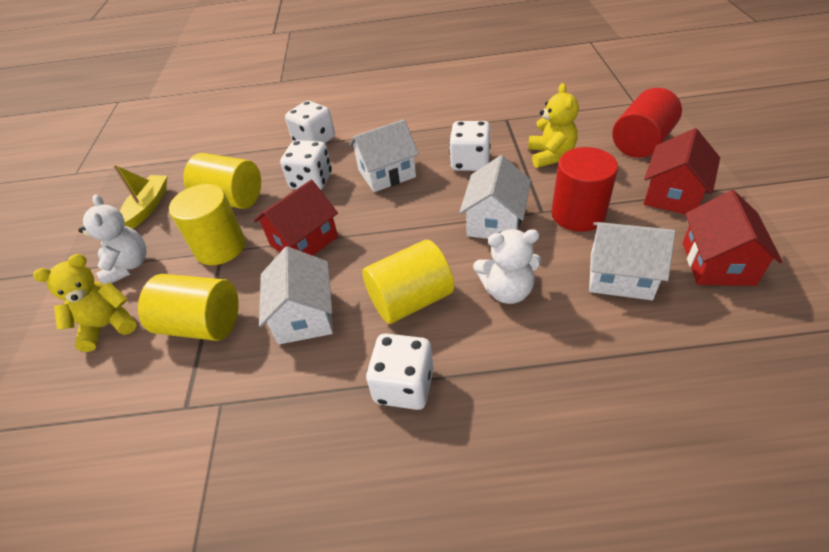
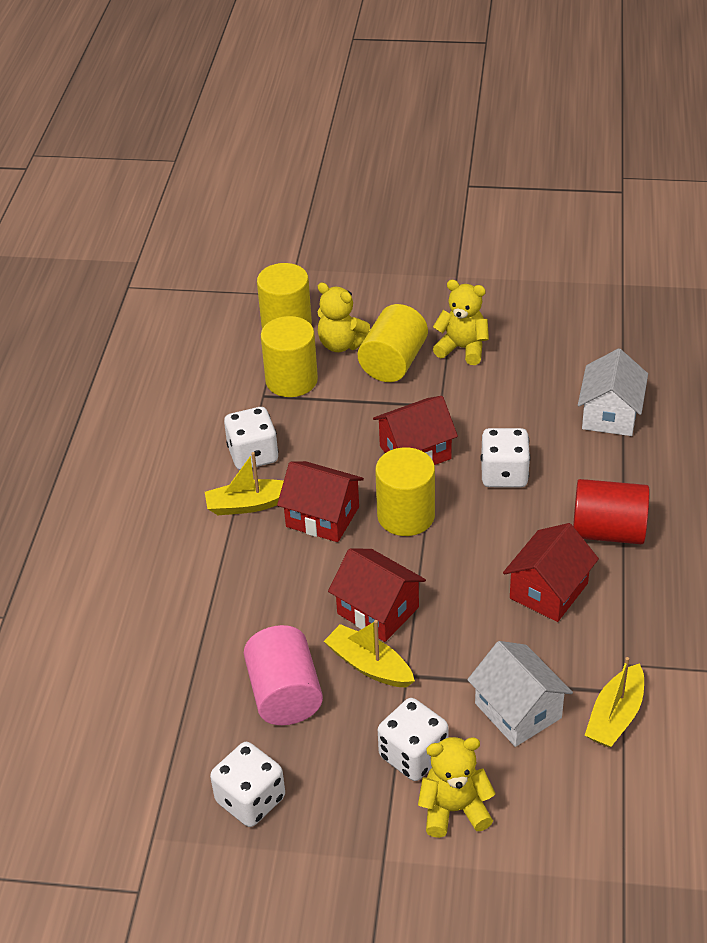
pink cylinder: none = 0 -> [244,625,323,725] = 1
red cylinder: [551,147,618,232] [612,88,682,158] = 2 -> [573,479,650,544] = 1
red house: [254,180,338,256] [643,128,720,214] [683,190,783,286] = 3 -> [277,461,364,542] [328,548,426,642] [373,396,458,465] [503,523,599,622] = 4
white house: [259,246,333,345] [349,119,419,192] [459,155,531,239] [589,222,675,300] = 4 -> [467,641,573,747] [578,348,648,436] = 2
white teddy bear: [78,195,147,284] [473,229,541,304] = 2 -> none = 0
yellow boat: [113,164,167,229] = 1 -> [205,452,284,515] [324,620,415,687] [585,657,644,748] = 3
yellow teddy bear: [33,254,137,352] [528,83,579,168] = 2 -> [318,282,371,352] [418,737,496,838] [433,280,489,365] = 3

